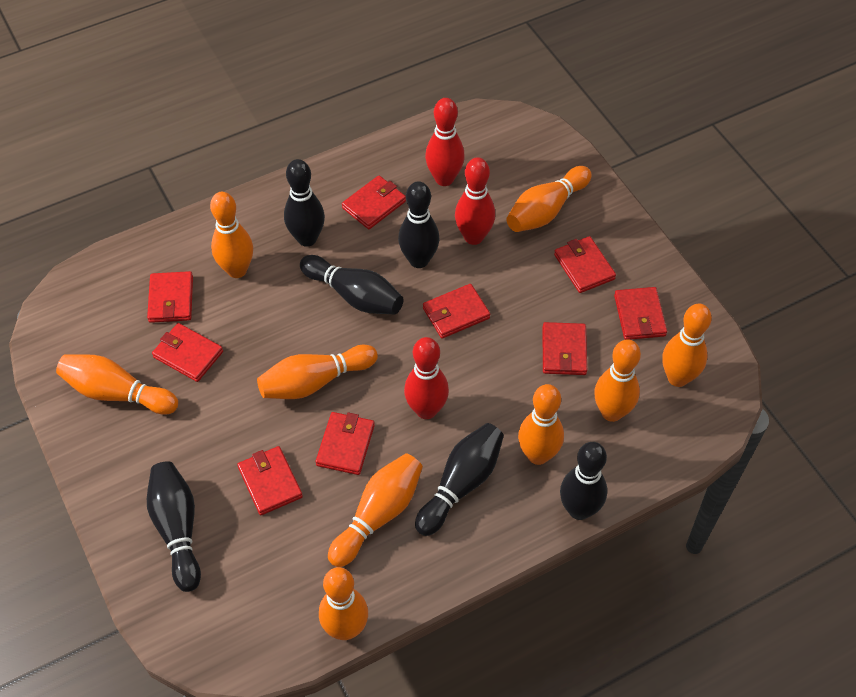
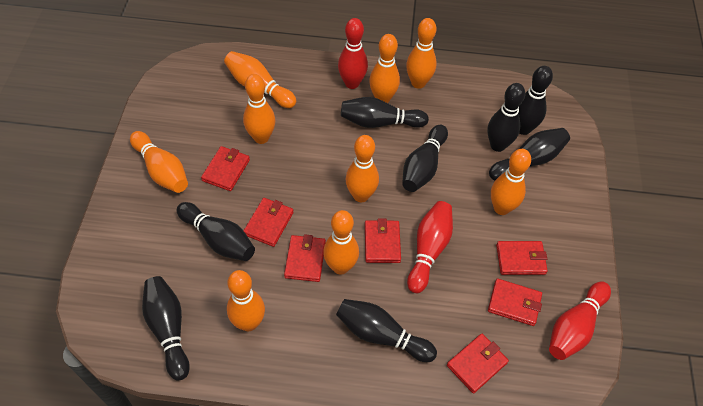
black bowling pin: [147,461,201,592] [284,159,325,247] [300,255,404,315] [398,181,439,268] [415,423,504,536] [560,442,607,520] = 6 -> [142,276,190,380] [177,202,255,261] [336,299,437,362] [341,97,429,128] [402,125,448,192] [487,83,525,152] [489,128,570,181] [519,66,553,135] = 8
red wallet: [147,271,193,323] [152,323,223,382] [237,446,303,515] [316,412,375,475] [342,175,406,229] [423,284,490,338] [542,322,587,375] [554,236,616,293] [614,287,667,340] = 9 -> [201,146,250,191] [243,198,294,247] [284,234,326,282] [365,218,401,263] [447,334,509,393] [488,278,542,326] [496,241,548,275] = 7

